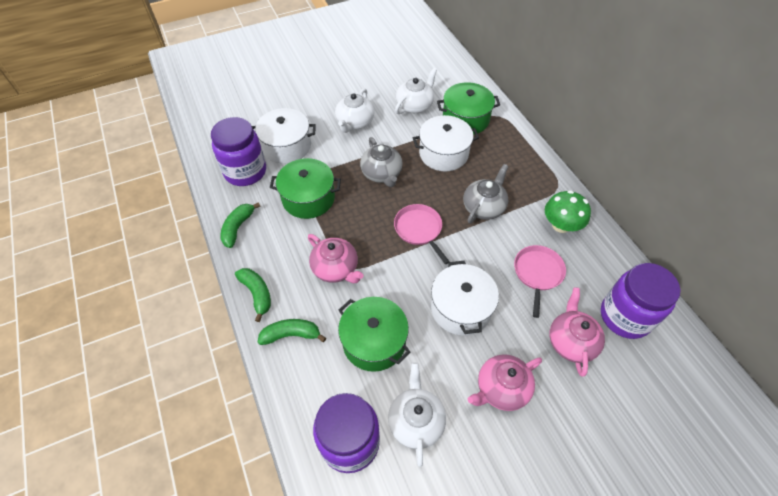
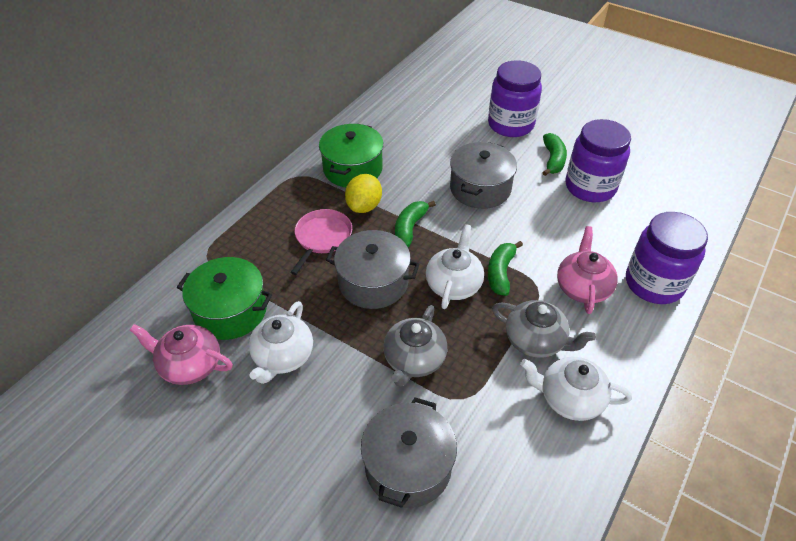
green mushroom: [545,190,591,233] = 1 -> none = 0
green pot: [270,158,341,219] [338,297,410,372] [437,82,500,135] = 3 -> [177,257,272,340] [319,124,384,187] = 2
grey pot: none = 0 -> [326,230,419,309] [361,397,457,508] [450,142,517,209] = 3
pink pan: [394,204,450,264] [514,245,566,318] = 2 -> [290,209,352,275] = 1
pink teapot: [308,234,364,283] [468,355,542,411] [550,287,605,377] = 3 -> [130,324,233,385] [557,226,618,314] = 2
white pot: [252,108,316,164] [413,115,479,171] [431,261,499,335] = 3 -> none = 0
yellow lemon: none = 0 -> [345,174,382,213] = 1

